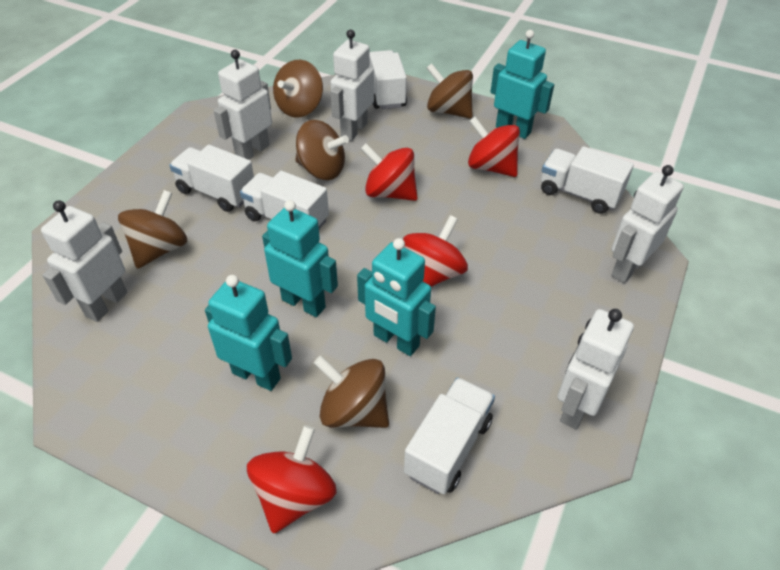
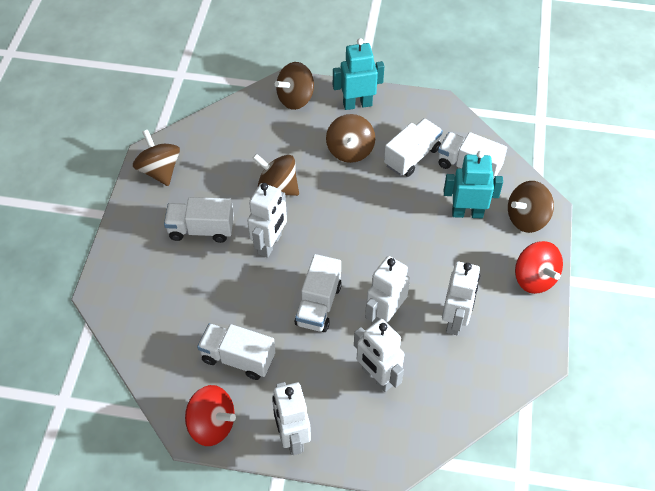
red spinning top: [247,425,336,534] [361,143,418,201] [403,215,468,287] [468,117,520,177] = 4 -> [185,385,236,446] [515,241,563,294] = 2
turquoise robot: [205,275,292,391] [262,200,338,317] [357,238,436,356] [491,30,554,139] = 4 -> [333,38,384,110] [444,151,503,218] = 2

